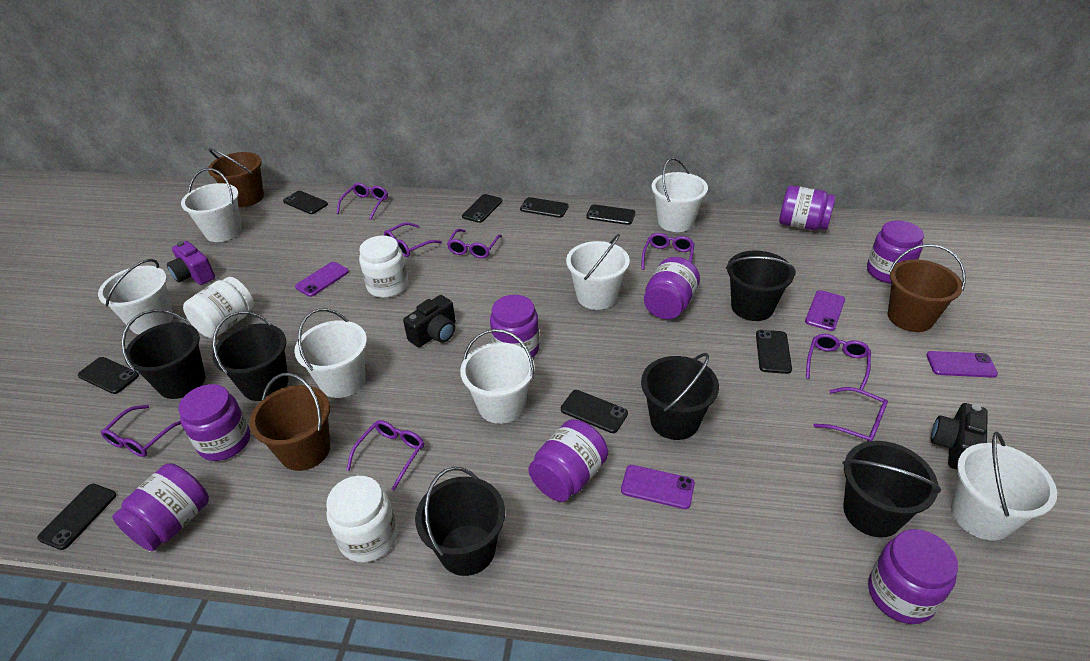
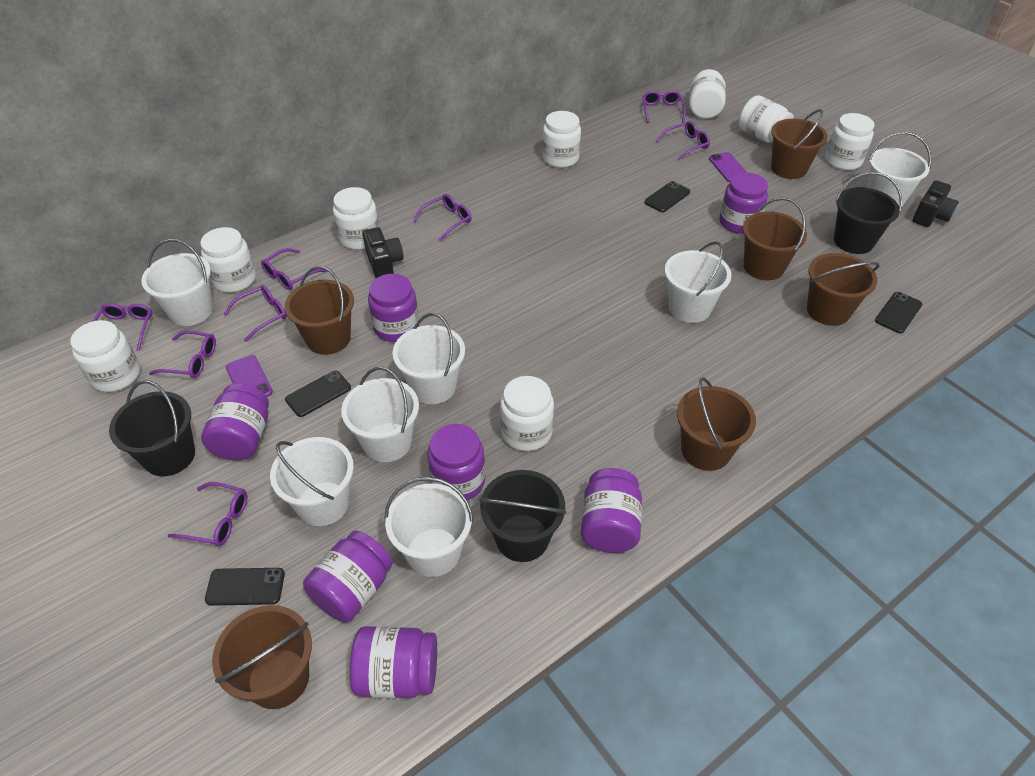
black bucket: [121,309,205,399] [212,311,288,401] [415,467,505,576] [641,353,719,440] [726,250,796,321] [842,441,941,537] = 6 -> [109,380,195,476] [479,470,567,562] [834,172,902,254] = 3
black phone: [37,484,116,550] [78,357,139,394] [283,191,328,214] [462,194,502,223] [520,197,569,218] [561,390,628,433] [586,204,635,225] [756,330,792,374] = 8 -> [205,568,285,606] [285,370,351,417] [644,181,690,212] [875,292,922,333] = 4
brown bucket: [208,148,264,207] [249,373,330,471] [888,244,966,332] = 3 -> [212,605,312,709] [284,266,354,355] [677,377,756,471] [743,198,807,280] [771,109,828,179] [807,253,880,326] = 6
purple camera: [167,241,215,285] = 1 -> none = 0
purple jar: [112,463,209,551] [178,384,250,461] [490,295,540,358] [528,419,608,502] [644,257,700,319] [779,185,836,230] [867,220,924,284] [868,529,958,624] = 8 -> [201,383,269,461] [303,531,393,622] [350,626,437,698] [368,274,419,342] [427,424,485,500] [581,468,642,553] [719,172,768,234] = 7
purple phone: [295,262,349,297] [621,465,695,509] [805,290,845,331] [926,351,998,378] = 4 -> [226,355,273,396] [709,152,746,182] = 2
white jar: [183,277,254,338] [326,476,397,563] [359,236,408,298] = 3 -> [70,320,140,392] [200,227,256,293] [333,187,379,250] [500,376,554,451] [542,111,581,168] [689,69,726,119] [739,95,794,143] [825,113,874,170] = 8

